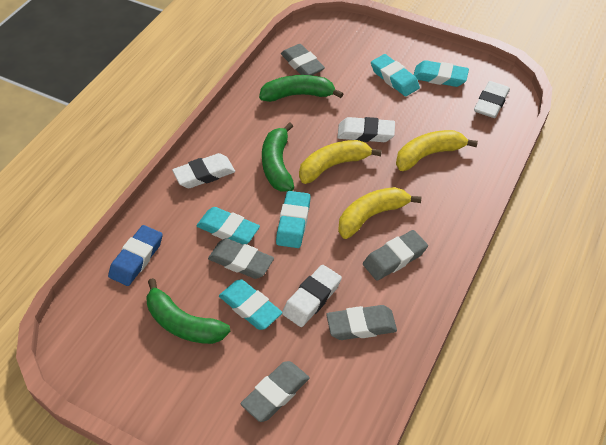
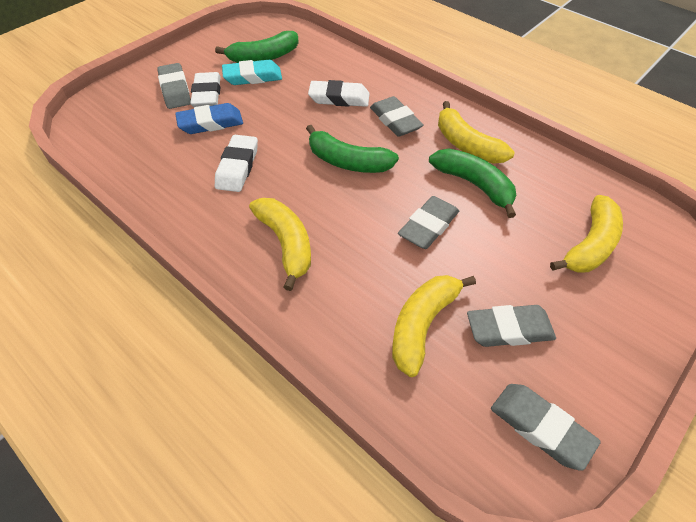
turquoise eraser: [196,207,260,244] [219,279,282,330] [276,191,311,248] [371,54,420,96] [414,60,469,87] = 5 -> [222,60,282,85] = 1
white eraser: [172,153,235,188] [282,265,342,327] [337,117,395,142] [474,81,510,118] = 4 -> [190,72,221,107] [215,135,258,192] [308,80,370,107] = 3
yellow banana: [299,140,382,184] [338,187,421,239] [396,130,478,171] = 3 -> [249,198,311,291] [392,275,476,377] [438,101,514,164] [550,195,623,273] = 4

